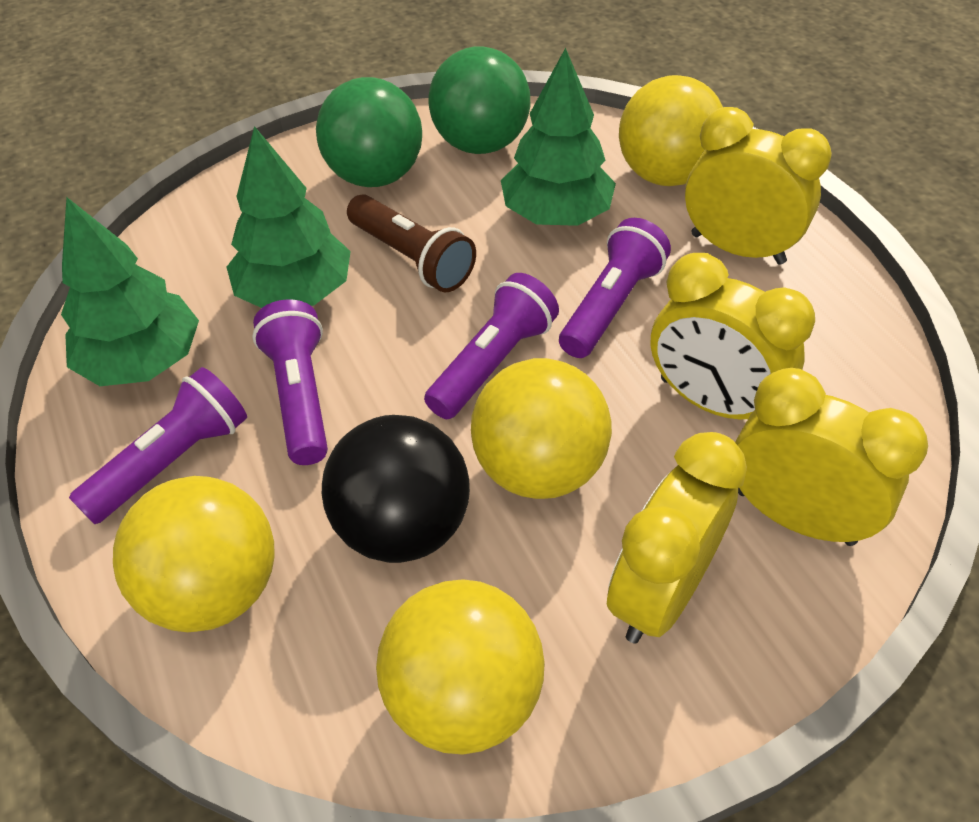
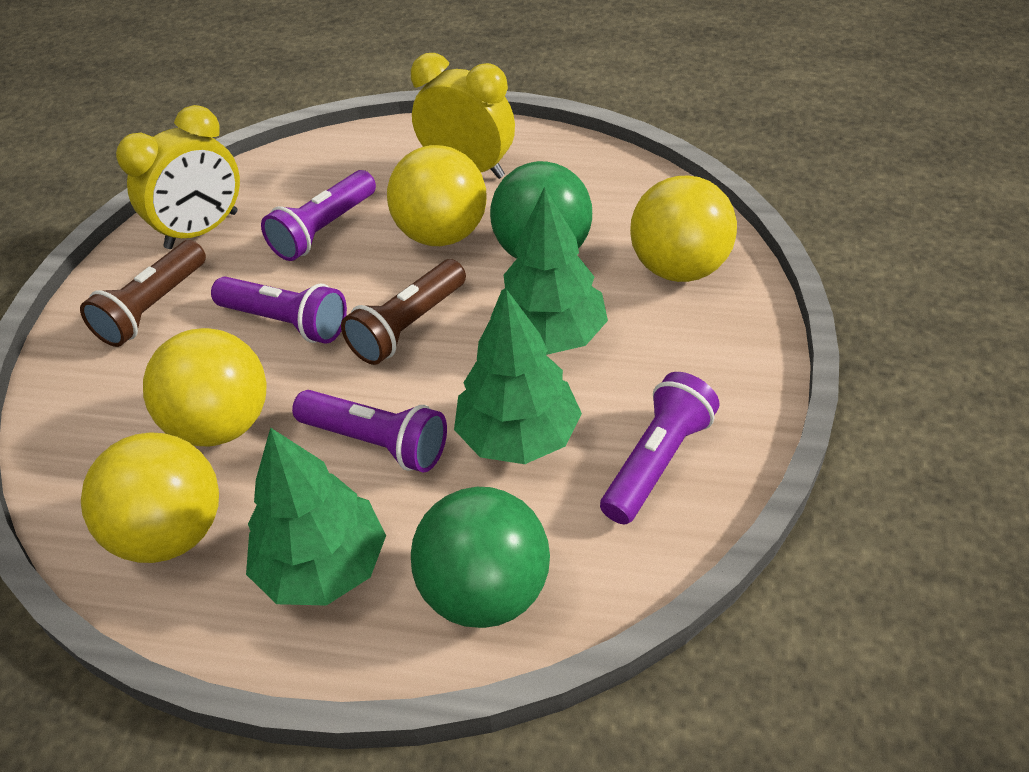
black ball: [322,415,470,563] = 1 -> none = 0
brown flashlight: [347,194,476,292] = 1 -> [80,240,206,347] [341,259,466,365] = 2
yellow clock: [607,432,747,644] [650,253,815,419] [685,107,832,265] [735,368,928,546] = 4 -> [116,105,240,249] [411,53,515,179] = 2

